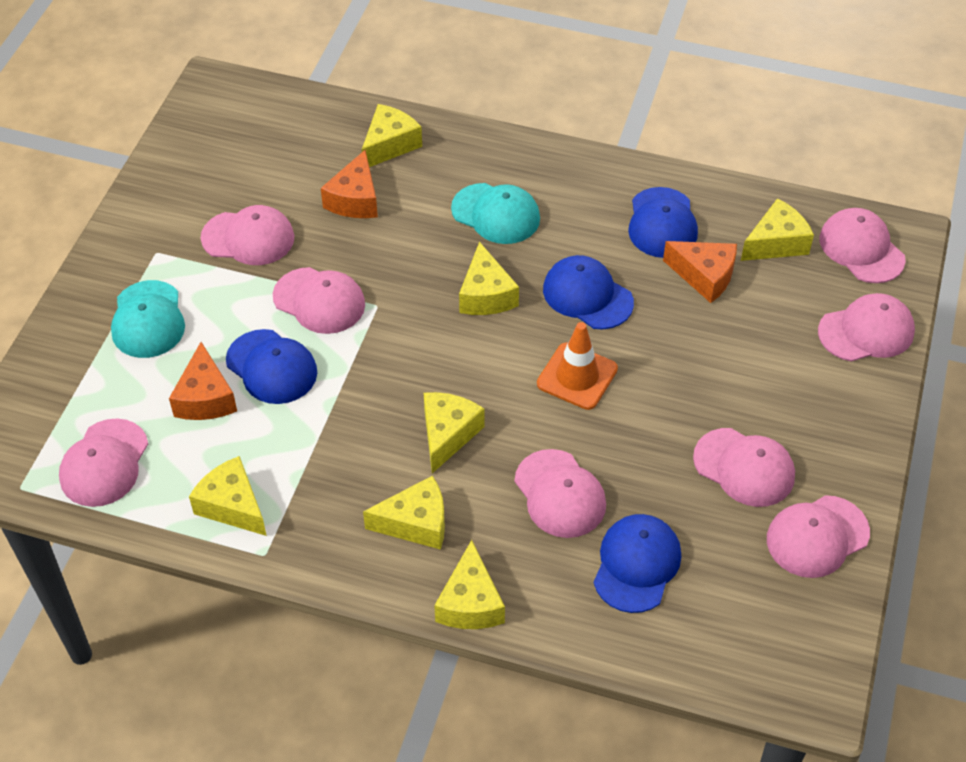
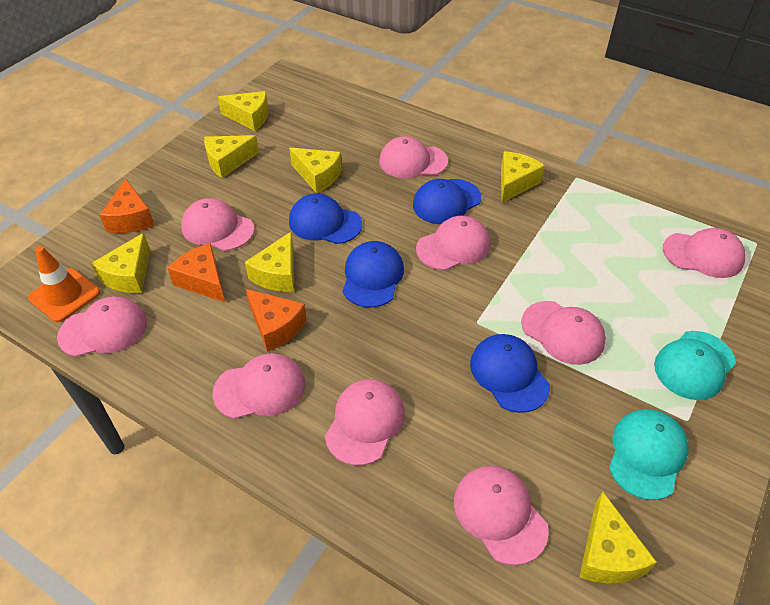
pink cap: [59,419,148,507] [201,205,294,265] [273,267,365,334] [515,449,606,538] [693,428,795,507] [767,495,870,578] [818,293,915,362] [819,208,906,283] = 8 -> [57,297,147,357] [181,198,254,251] [213,353,305,419] [325,379,405,466] [379,136,448,178] [416,215,490,270] [454,466,549,566] [521,301,606,365] [663,228,746,278] = 9

